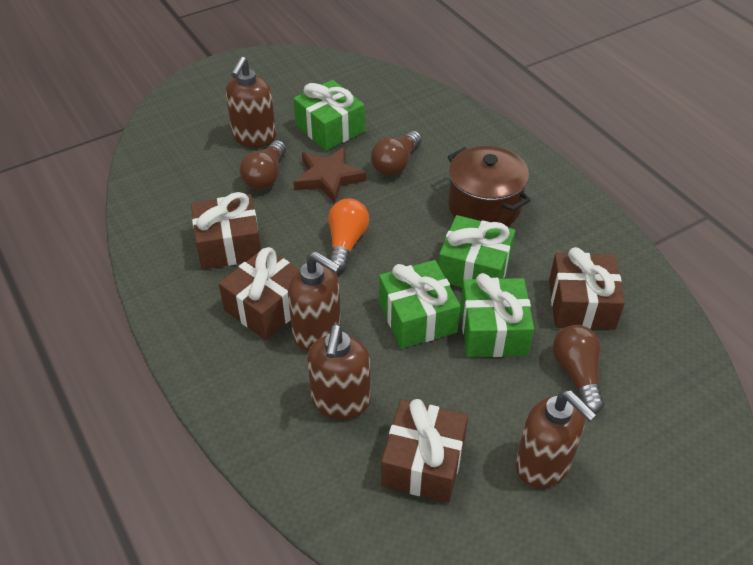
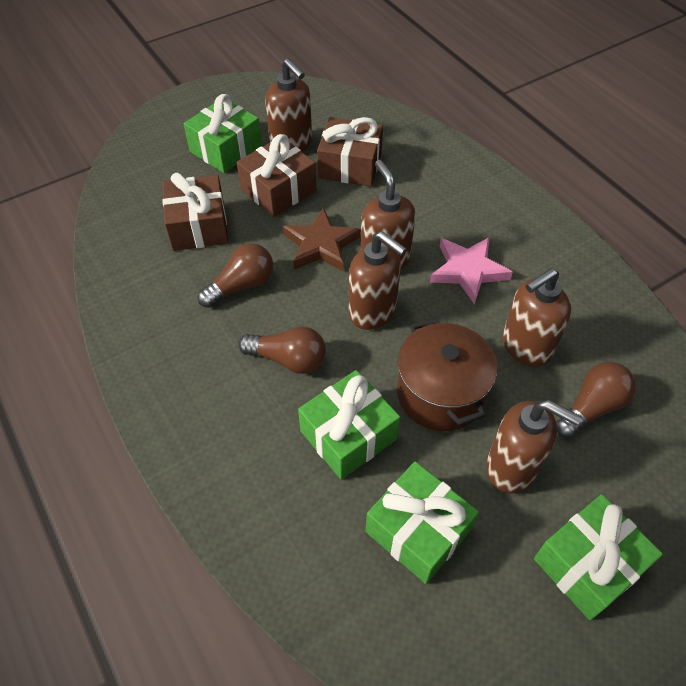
brown gift: [191,192,261,269] [219,247,299,340] [381,399,468,503] [549,247,625,330] = 4 -> [162,173,228,251] [237,134,316,217] [317,117,383,187] = 3
brown soap dispenser: [226,57,276,147] [288,251,341,351] [307,324,370,419] [516,390,597,488] = 4 -> [265,58,312,152] [349,231,406,330] [361,160,415,270] [486,400,582,494] [503,268,571,367] = 5
orange light bulb: [328,199,369,272] = 1 -> none = 0
pink star: none = 0 -> [430,237,513,305] = 1

